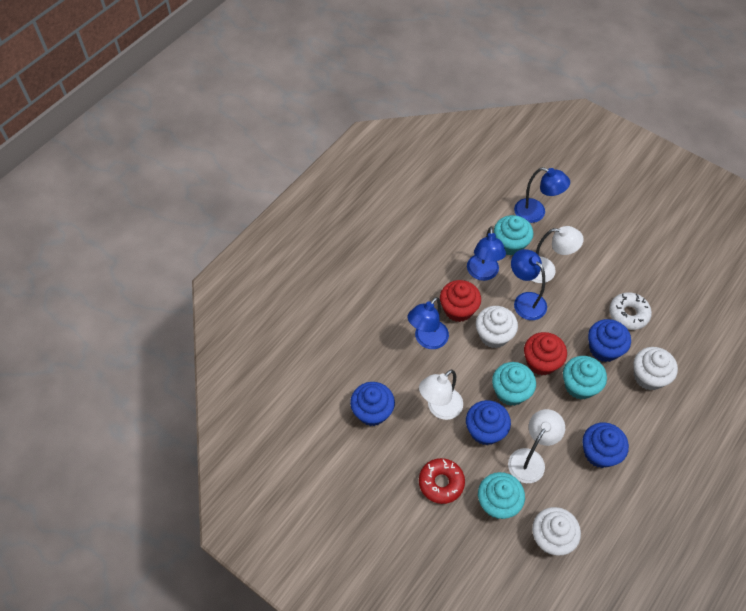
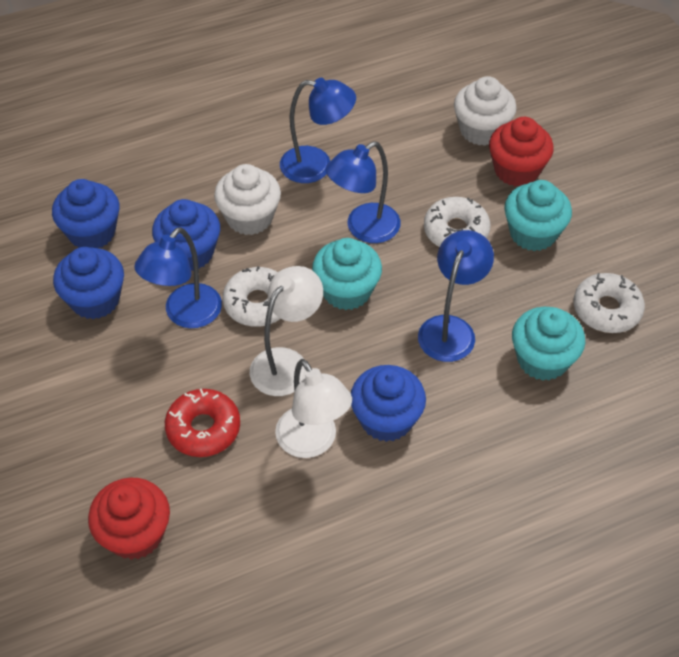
turquoise cupcake: [478,472,525,519] [492,362,536,406] [494,215,533,256] [563,356,607,400] = 4 -> [312,238,382,310] [504,180,572,251] [512,307,585,381] = 3
white cupcake: [476,306,518,348] [532,507,581,555] [633,347,678,390] = 3 -> [214,164,281,235] [454,76,517,146] = 2
white donut: [609,292,652,330] = 1 -> [223,266,280,327] [424,197,490,247] [574,273,645,333] = 3
white lamp: [419,369,463,420] [508,409,565,483] [531,226,584,283] = 3 -> [250,266,323,396] [275,359,352,458] = 2

